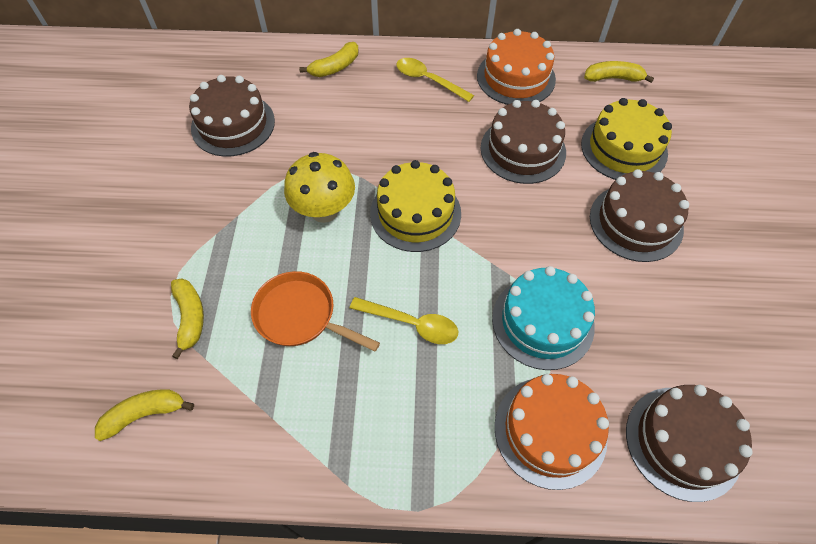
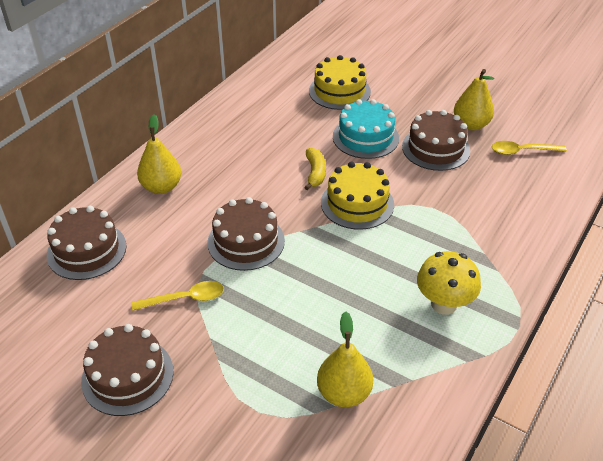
orange cake: [477,29,556,105] [495,374,609,490] = 2 -> none = 0
orange pan: [251,271,380,352] = 1 -> none = 0
yellow banana: [95,389,194,441] [171,278,204,359] [299,42,359,77] [584,61,654,83] = 4 -> [304,148,326,190] = 1
yellow pear: none = 0 -> [137,115,181,194] [317,311,373,407] [454,69,494,130] = 3

